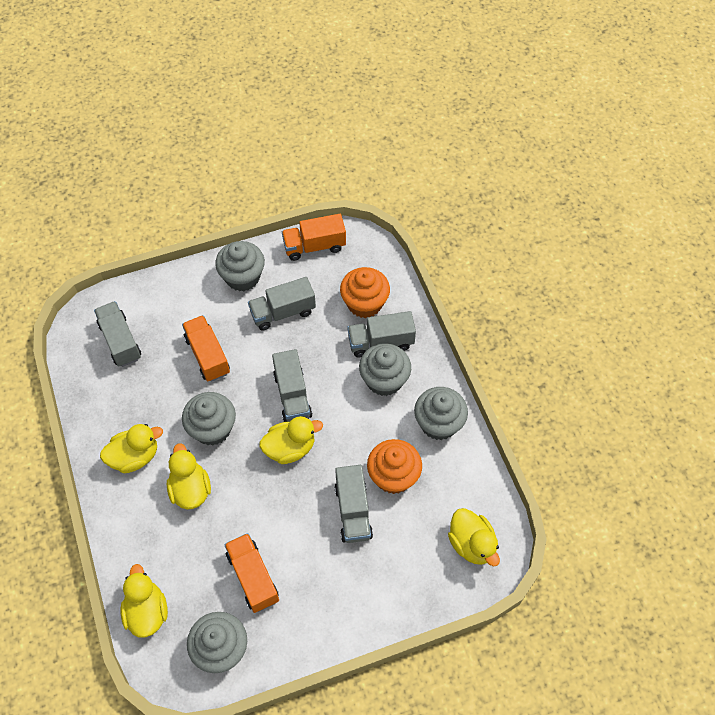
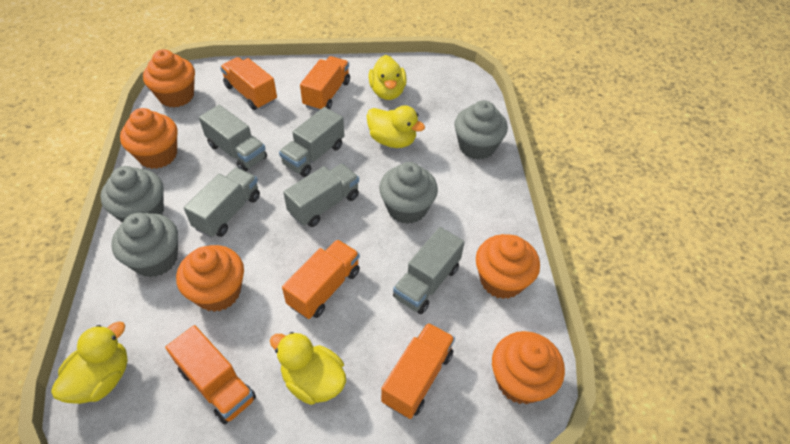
grey cupcake: [182,392,236,446] [187,612,247,673] [215,241,265,291] [359,344,411,396] [414,387,468,440] = 5 -> [100,166,164,223] [111,213,178,277] [379,162,438,224] [454,100,508,160] = 4
orange cupcake: [340,267,390,318] [367,439,422,494] = 2 -> [120,108,178,169] [143,49,195,107] [176,245,244,312] [476,234,540,299] [492,331,565,404] = 5
orange truck: [182,315,230,382] [224,533,279,613] [282,214,346,261] = 3 -> [165,325,256,424] [220,57,277,110] [282,239,360,319] [300,56,350,111] [381,323,455,419] = 5
yellow duck: [100,424,163,473] [120,564,168,637] [167,443,211,510] [260,416,323,464] [448,508,500,567] = 5 -> [51,321,128,404] [270,332,346,405] [367,105,425,148] [369,55,407,100] = 4

